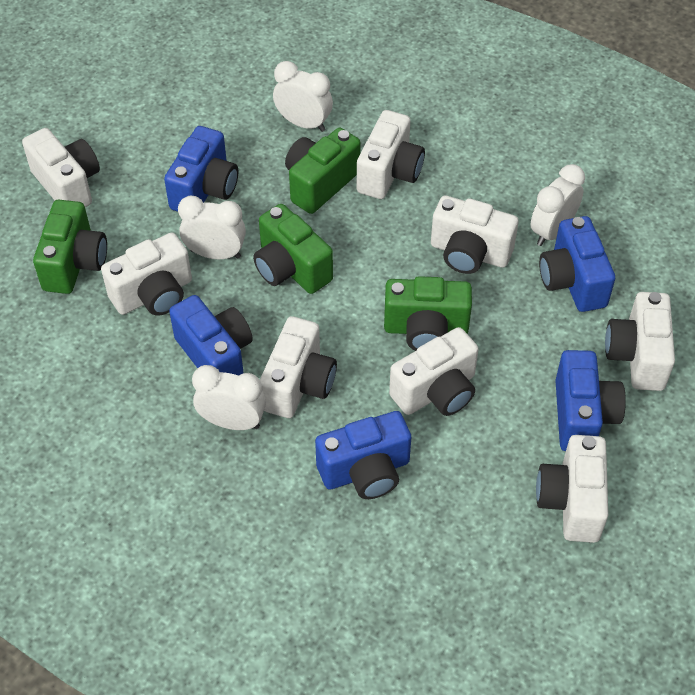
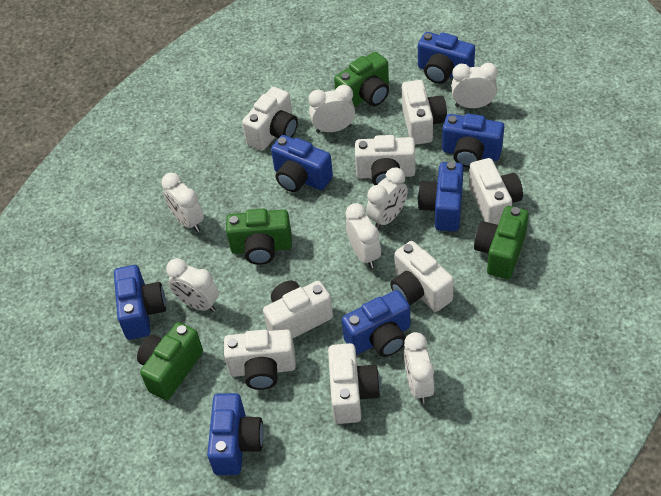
blue camera: [164,126,238,212] [169,295,253,376] [315,411,411,499] [539,216,615,312] [555,350,626,451] = 5 -> [114,265,166,340] [207,393,264,475] [271,135,333,192] [342,290,410,357] [418,32,475,84] [418,162,464,232] [442,113,504,168] = 7
white clock: [178,196,246,259] [192,365,266,430] [273,61,333,132] [530,164,585,246] = 4 -> [161,173,204,232] [166,258,219,312] [309,85,355,133] [346,203,381,268] [366,167,408,229] [404,332,434,404] [451,63,498,108] = 7

